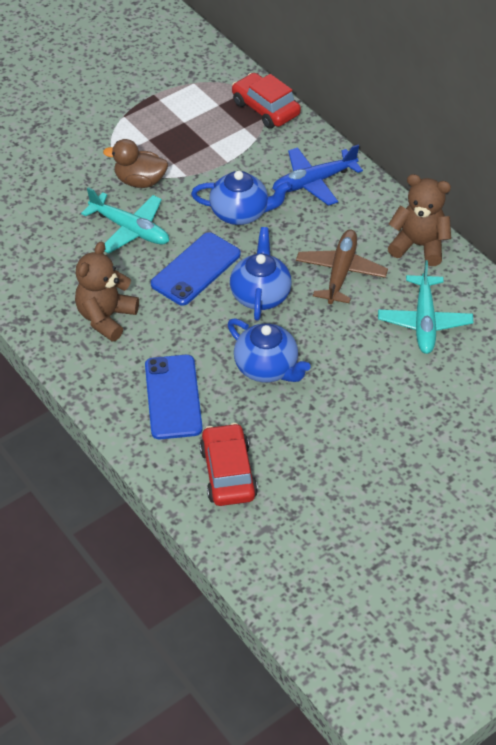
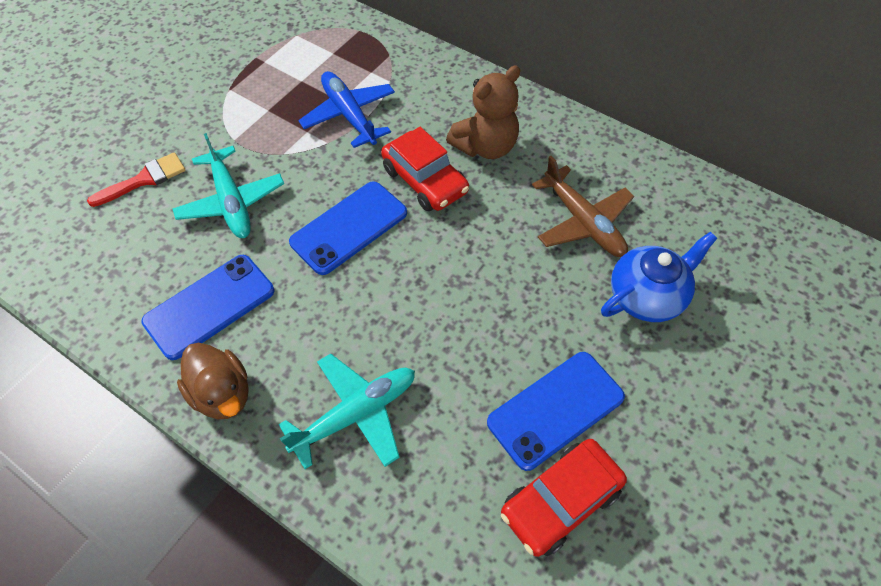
blue phone: [145,355,203,439] [151,232,241,306] = 2 -> [141,255,274,360] [289,181,407,275] [487,352,625,471] = 3
blue teapot: [191,171,291,225] [228,319,311,382] [230,227,292,321] = 3 -> [601,231,718,322] = 1
brown teddy bear: [75,242,139,342] [388,174,451,266] = 2 -> [446,66,520,159] = 1
red brush: none = 0 -> [87,152,186,207] = 1

